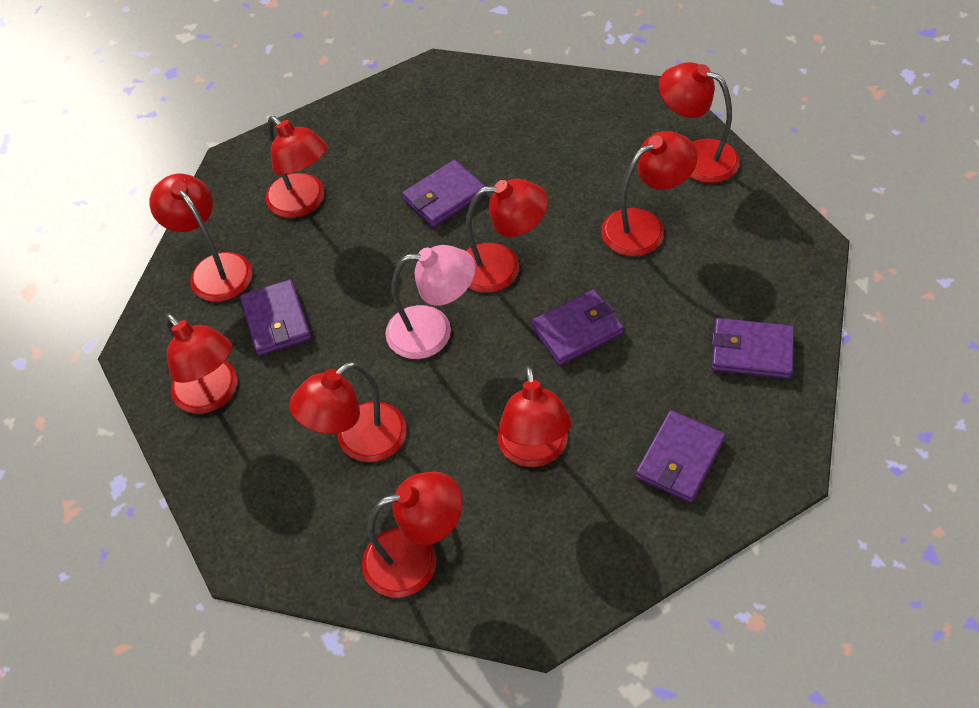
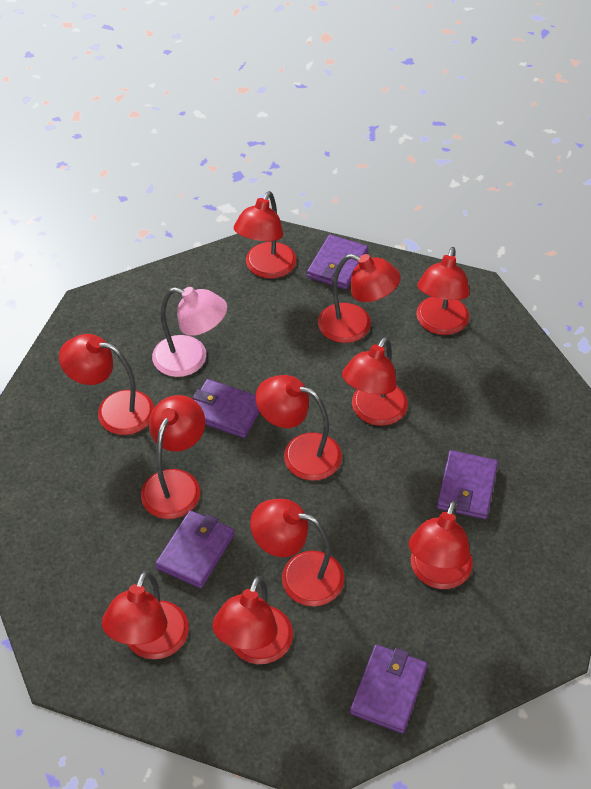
red lamp: [150,174,252,302] [165,314,237,414] [265,116,327,218] [289,362,407,462] [362,472,462,598] [466,179,548,293] [497,366,571,467] [601,131,698,256] [659,62,740,183] = 9 -> [59,334,154,435] [102,571,189,659] [141,395,205,519] [213,576,293,664] [233,191,296,278] [250,499,345,606] [256,375,342,480] [318,254,401,343] [342,337,408,426] [409,500,473,589] [416,247,470,335] = 11

